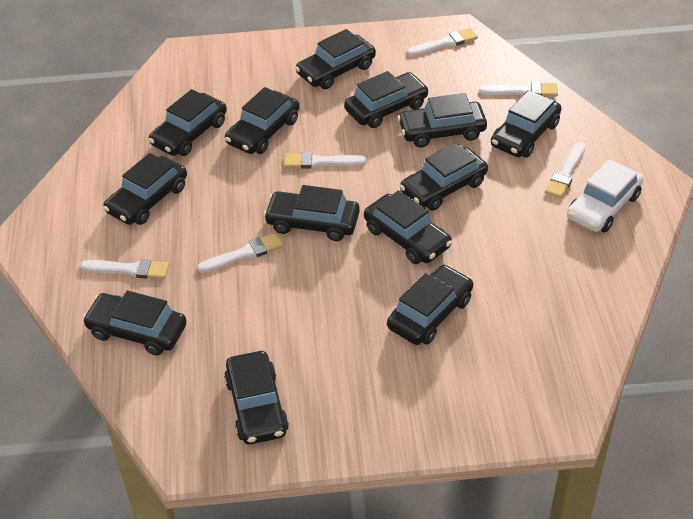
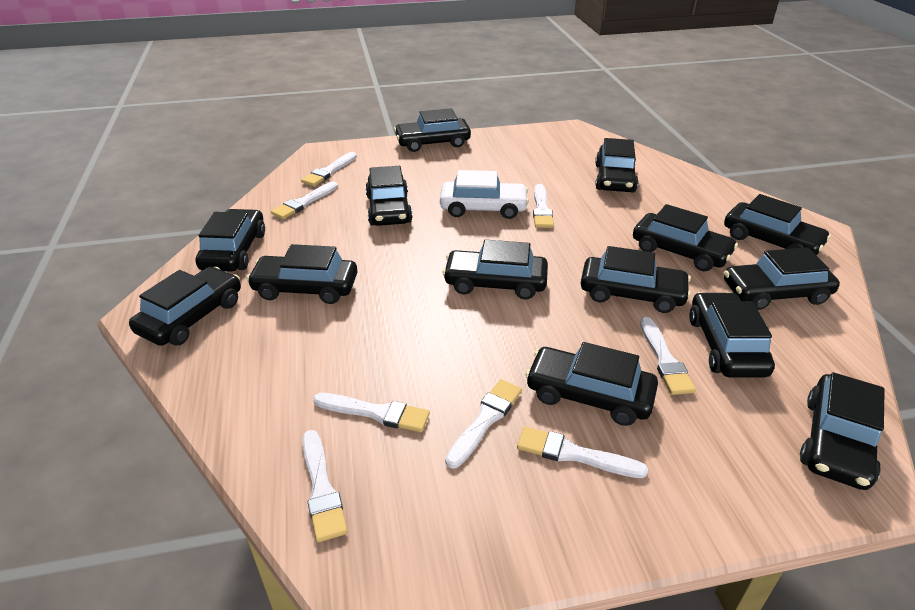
black car: [82,290,187,355] [103,153,187,225] [149,89,227,156] [224,351,289,445] [225,87,299,154] [264,185,360,241] [295,29,376,89] [344,71,429,128] [364,190,452,264] [387,265,473,345] [397,93,487,147] [400,142,488,211] [491,90,561,158] = 13 -> [129,267,241,346] [195,209,265,272] [247,244,358,304] [365,166,413,226] [394,108,471,152] [443,240,548,300] [525,342,658,426] [581,246,691,313] [595,138,638,193] [633,204,738,272] [689,292,775,378] [724,194,831,255] [724,247,840,310] [800,372,885,490] = 14
white brush: [80,259,169,279] [197,233,283,273] [284,152,367,168] [407,28,478,56] [479,82,558,96] [545,142,586,198] = 6 -> [271,182,338,219] [301,152,357,186] [302,430,347,542] [313,393,430,432] [445,379,522,469] [517,427,648,478] [533,184,554,228] [640,317,696,395] = 8

